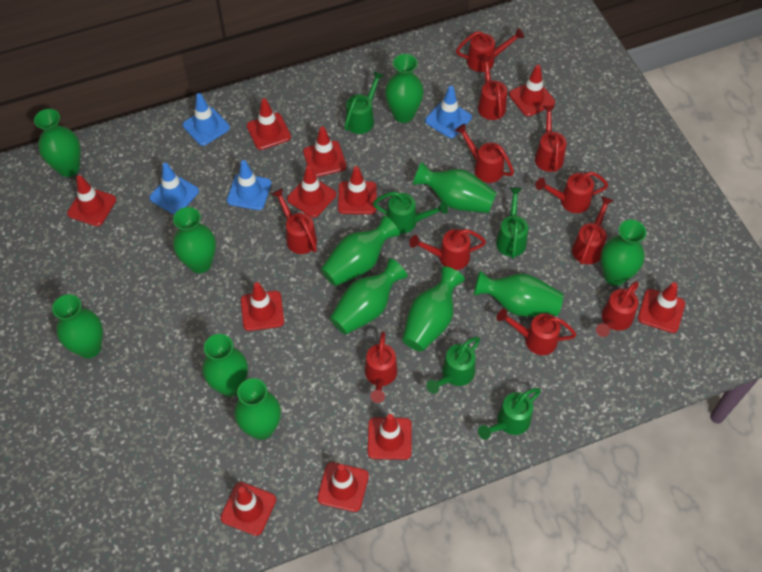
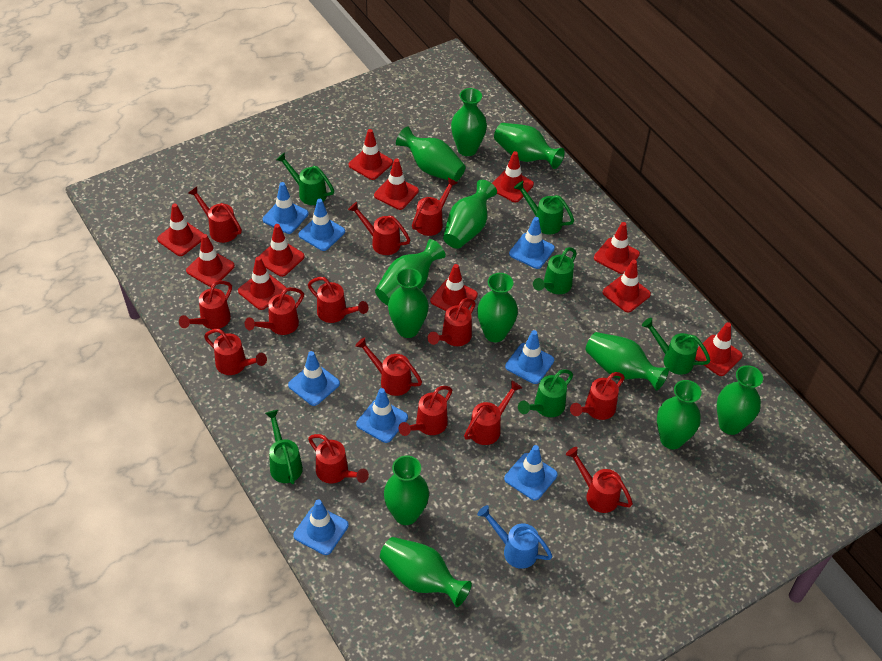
blue traffic cone: [149,163,199,215] [183,93,230,146] [227,160,271,210] [425,86,472,138] = 4 -> [263,182,309,234] [288,351,340,406] [293,499,349,555] [298,199,345,251] [356,388,408,443] [504,445,558,501] [505,330,554,384] [509,217,555,269] = 8
blue watering can: none = 0 -> [477,505,553,569] = 1
green watering can: [344,71,384,134] [373,191,448,234] [426,337,480,394] [478,388,541,440] [496,187,528,259] = 5 -> [265,410,303,484] [276,152,334,205] [514,181,574,234] [518,369,573,417] [533,247,577,294] [642,318,711,375] = 6
red watering can: [272,188,317,254] [365,331,397,403] [409,229,486,270] [455,124,514,183] [456,28,524,72] [478,56,507,120] [497,309,577,355] [535,106,567,172] [536,172,608,213] [572,196,614,264] [596,281,639,337] = 11 -> [179,281,232,329] [188,187,242,243] [204,329,267,375] [245,287,304,335] [308,277,369,323] [308,434,369,484] [348,202,410,255] [355,337,422,396] [398,386,452,436] [412,177,458,236] [428,298,476,346] [464,380,522,445] [566,447,633,513] [570,372,625,420] = 14

